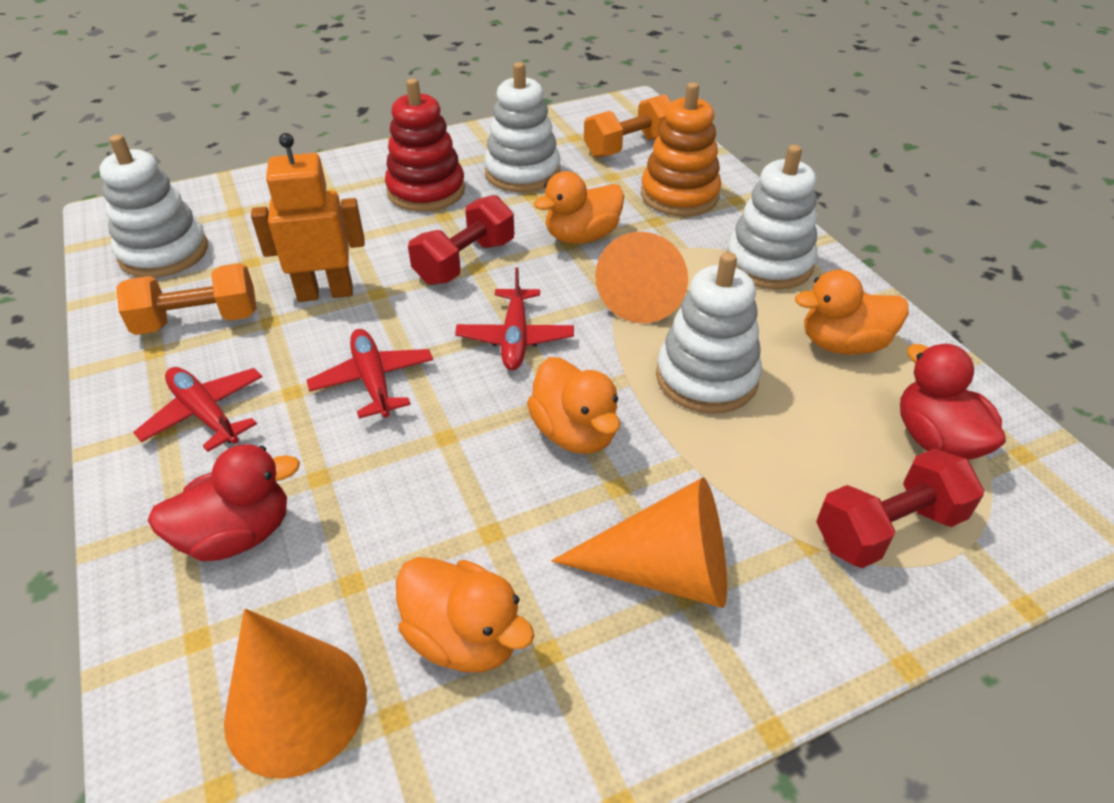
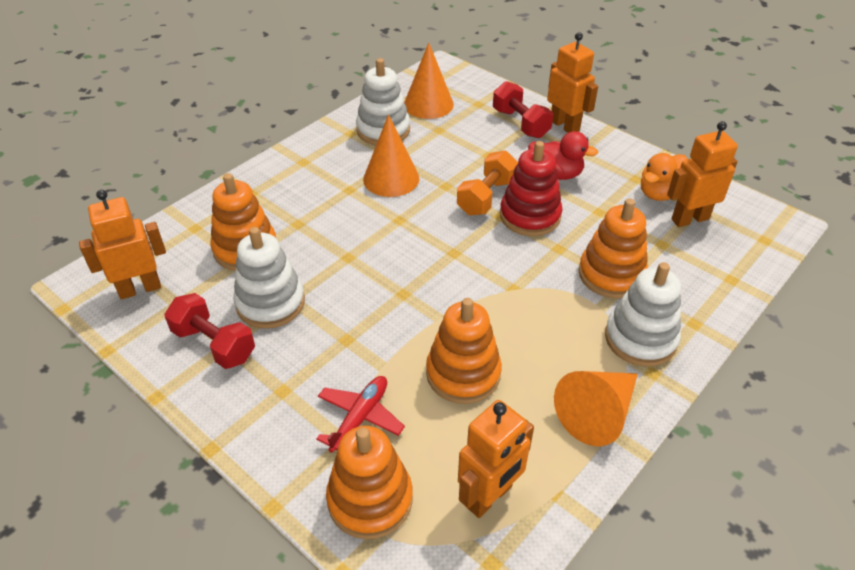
orange duck: [396,557,535,672] [527,357,620,454] [533,171,624,244] [795,270,909,355] = 4 -> [641,153,688,201] = 1
orange dumbbell: [116,263,257,335] [584,94,671,158] = 2 -> [457,150,518,216] = 1
orange robot: [251,133,365,302] = 1 -> [79,190,166,299] [458,400,534,518] [547,32,598,133] [667,121,738,227] = 4
orange stacking toy: [641,82,721,216] = 1 -> [211,173,276,271] [326,426,413,539] [426,298,502,404] [579,199,648,298] = 4
red duck: [148,444,300,561] [900,344,1006,460] = 2 -> [528,131,598,180] = 1
red plane: [133,367,262,452] [307,329,433,418] [455,268,574,370] = 3 -> [316,376,405,453] = 1
white stacking toy: [99,135,208,278] [484,62,561,192] [656,252,762,413] [727,145,818,290] = 4 -> [234,227,305,329] [356,58,410,145] [605,262,681,367] = 3

